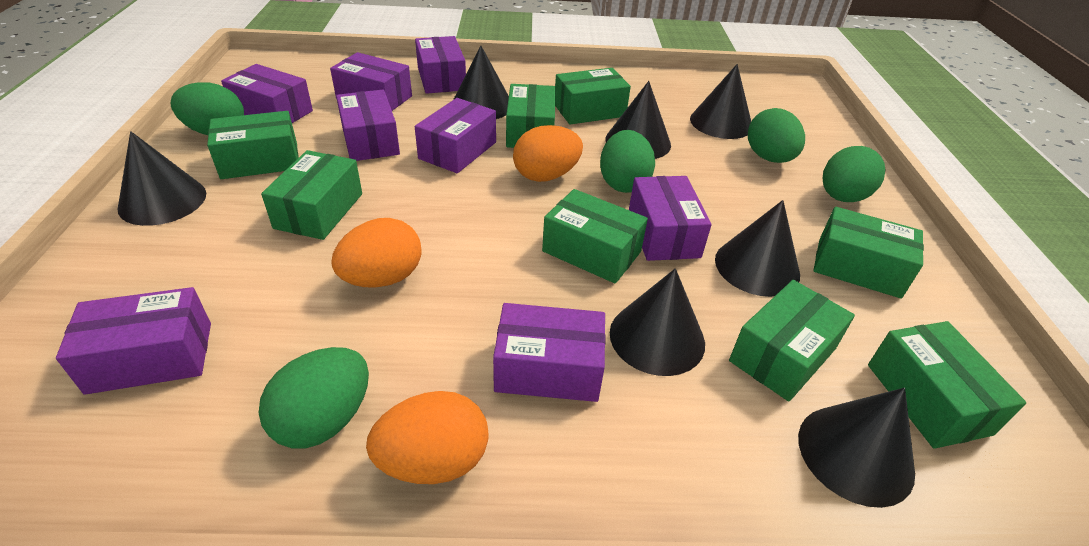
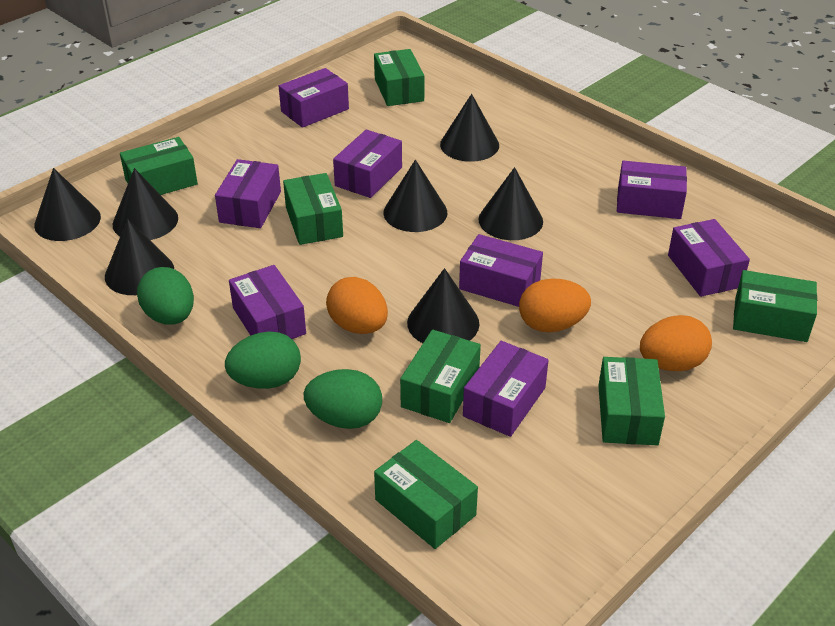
green box: [207,111,299,179] [261,150,362,240] [506,84,555,148] [542,189,648,284] [555,68,631,124] [729,280,855,401] [813,207,924,299] [868,321,1026,449] = 8 -> [120,137,198,195] [283,173,343,245] [374,49,424,106] [374,440,478,549] [400,330,481,423] [598,357,665,445] [733,270,817,342] = 7
green egg: [171,82,244,135] [259,347,369,448] [600,130,655,193] [748,108,805,163] [823,146,885,202] = 5 -> [137,267,194,325] [225,332,301,389] [304,369,382,429] = 3

